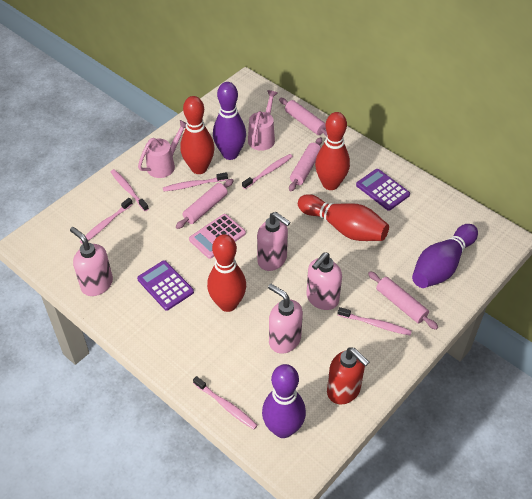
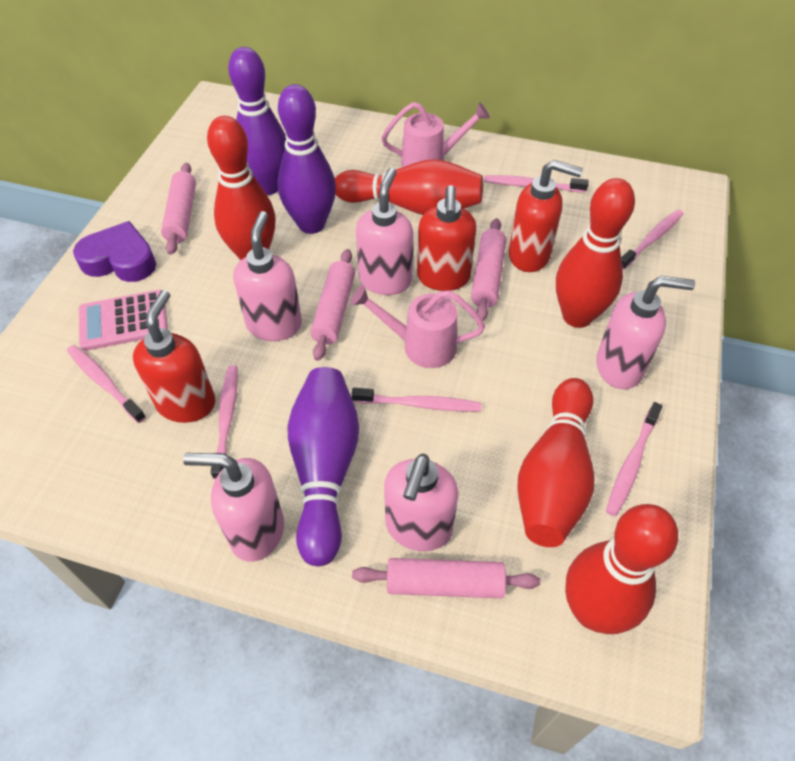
pink soap dispenser: [70,227,113,296] [257,212,291,271] [268,284,303,354] [306,252,342,310] = 4 -> [183,453,284,562] [233,211,302,341] [356,168,413,295] [384,454,459,551] [596,276,695,389] = 5
purple calculator: [137,260,194,311] [356,169,410,211] = 2 -> none = 0
purple heart: none = 0 -> [73,221,156,282] = 1
red bowling pin: [180,96,214,174] [207,234,246,312] [298,194,389,241] [315,112,350,190] = 4 -> [207,116,276,260] [335,159,483,215] [517,378,595,547] [556,178,635,328] [565,504,678,634] = 5
red soap dispenser: [327,347,369,405] = 1 -> [133,290,215,423] [417,185,477,291] [509,160,583,272] = 3

